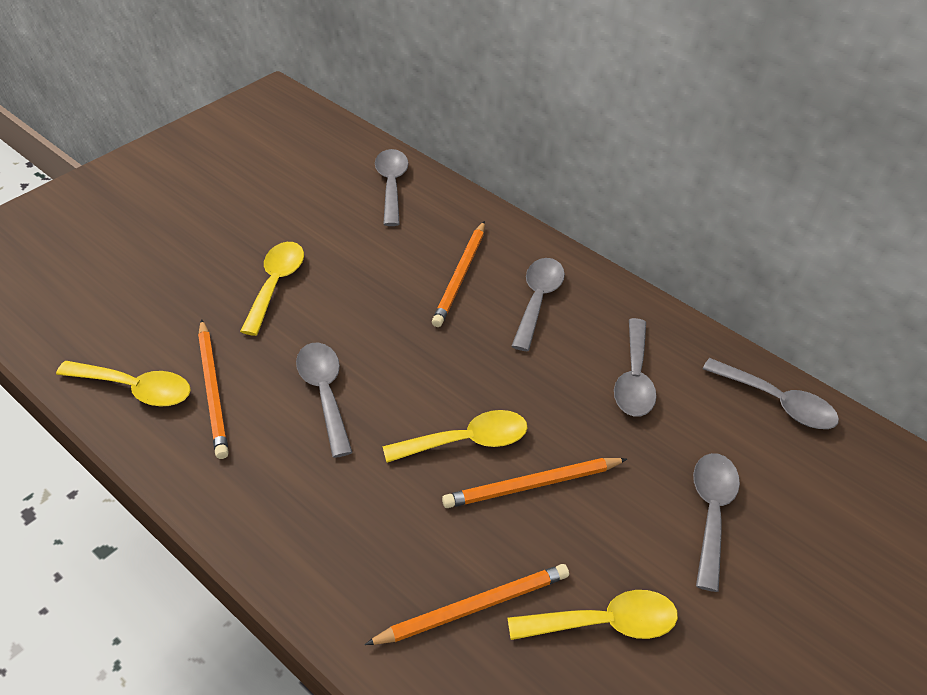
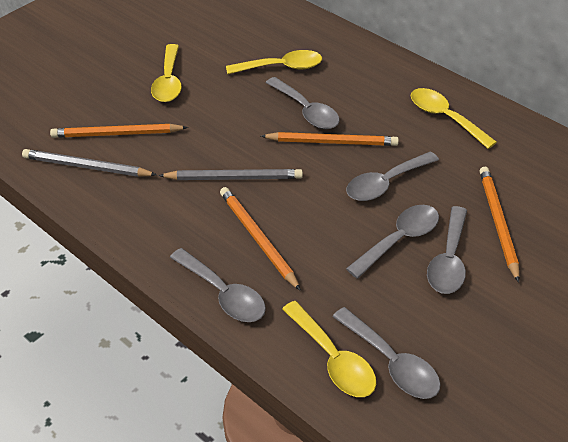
grey pencil: none = 0 -> [22,149,157,177] [158,169,303,180] = 2

